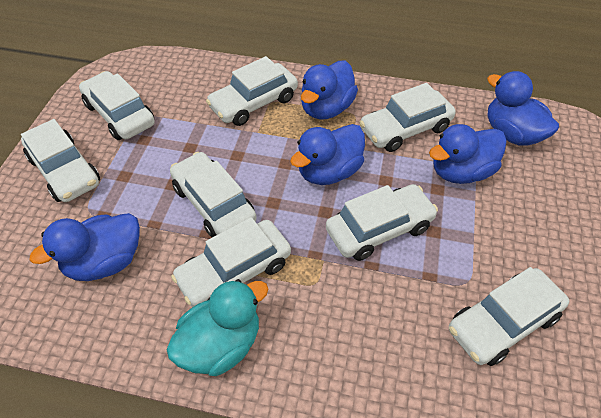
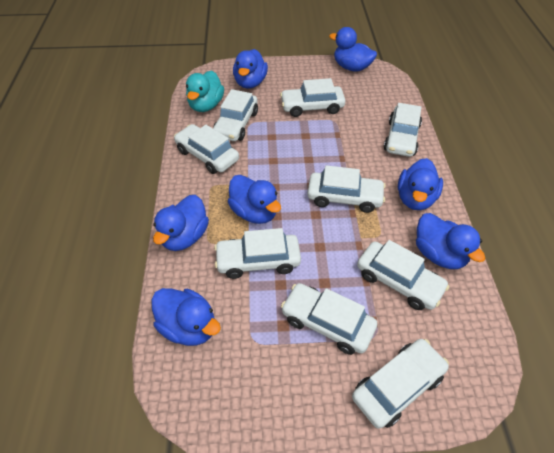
blue duck: [30,213,140,281] [290,124,365,185] [301,61,358,120] [429,124,507,184] [487,71,559,145] = 5 -> [151,288,221,346] [153,195,209,251] [228,175,281,224] [233,49,268,89] [329,27,377,72] [398,158,443,210] [416,213,485,269] = 7
white car: [21,119,100,202] [79,71,155,140] [170,152,257,237] [171,217,291,307] [206,56,298,126] [326,184,438,261] [359,83,456,152] [449,267,569,366] = 8 -> [174,124,239,174] [213,89,258,141] [214,228,301,279] [280,78,346,117] [281,283,378,355] [307,165,386,213] [352,339,449,429] [357,240,450,310] [384,103,422,157] = 9

